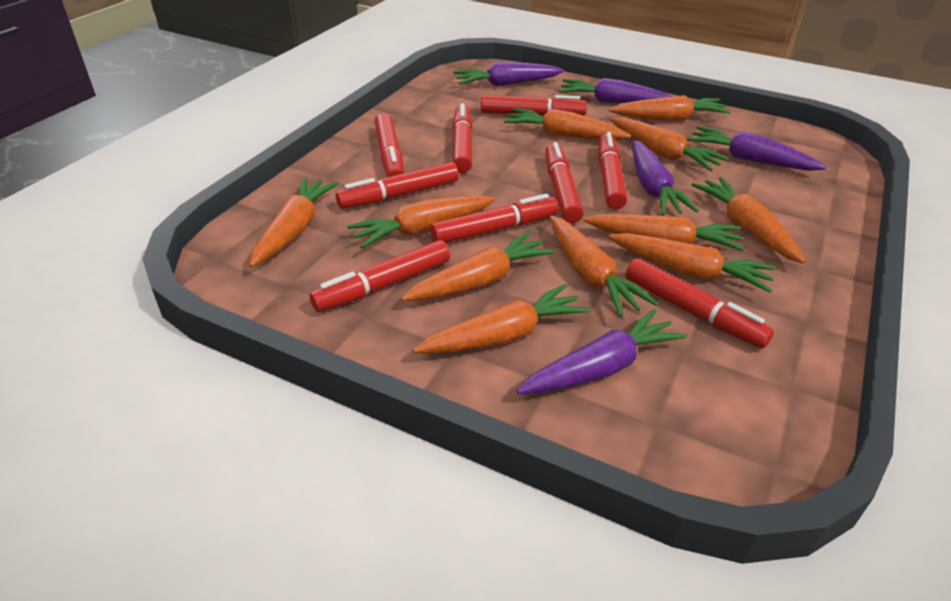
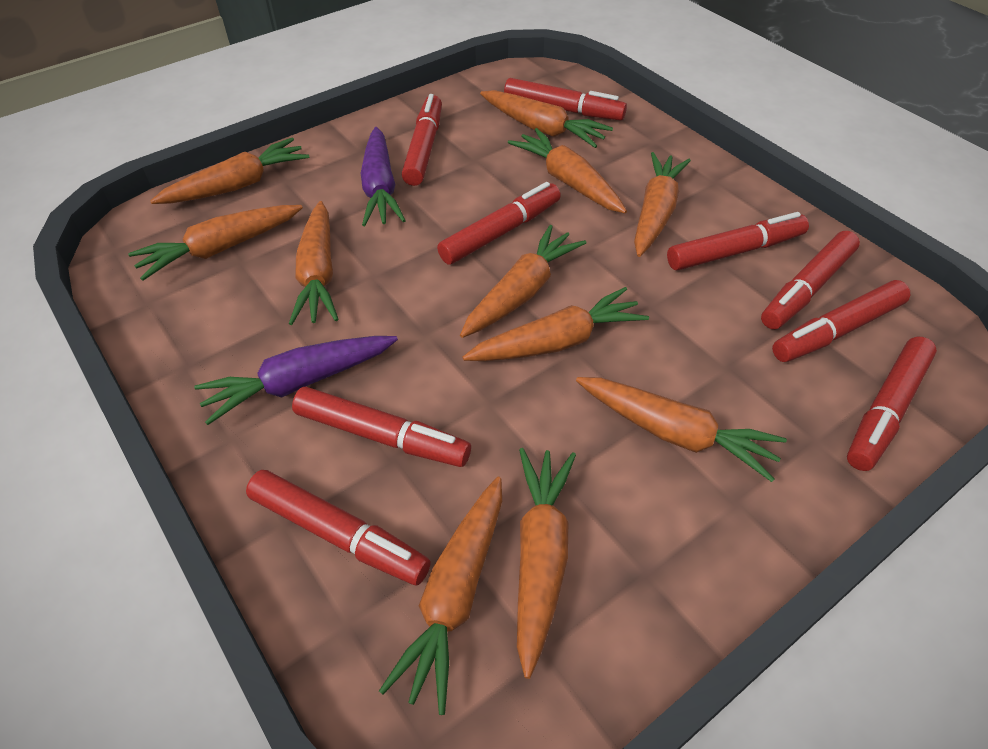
purple carrot: [454,62,564,87] [517,309,687,394] [559,78,673,104] [632,140,699,215] [688,126,826,171] = 5 -> [194,336,398,425] [361,127,406,226] = 2

